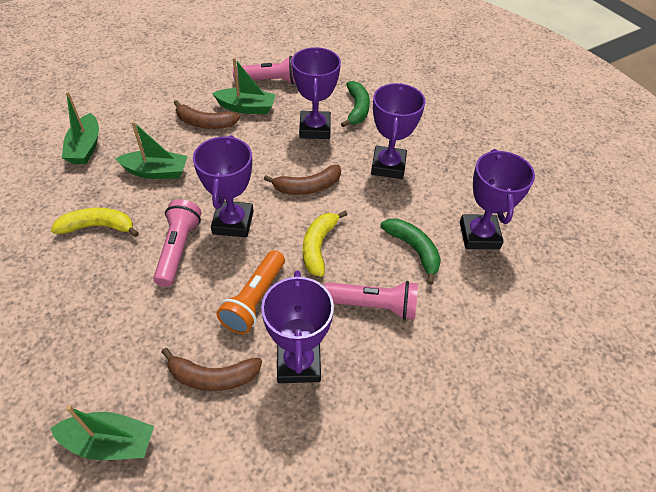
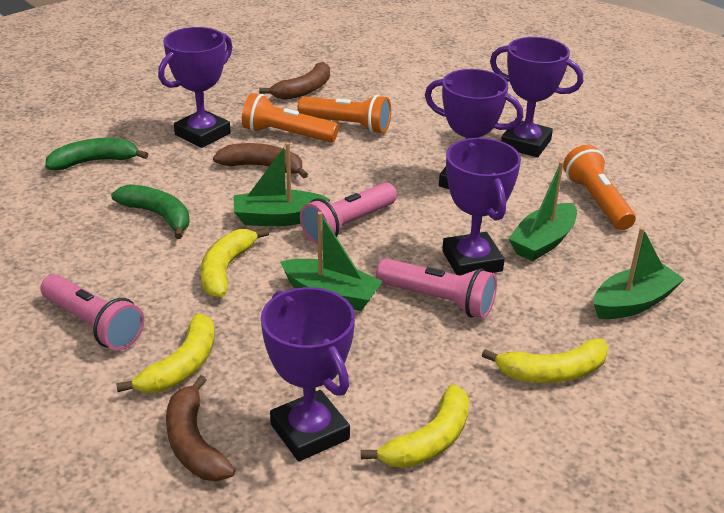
orange flashlight: [217,250,285,334] = 1 -> [242,93,339,142] [297,95,391,134] [563,145,636,230] = 3
yellow banana: [51,208,139,237] [303,210,347,277] = 2 -> [116,313,215,393] [201,228,269,298] [361,384,469,468] [482,338,608,383] = 4

